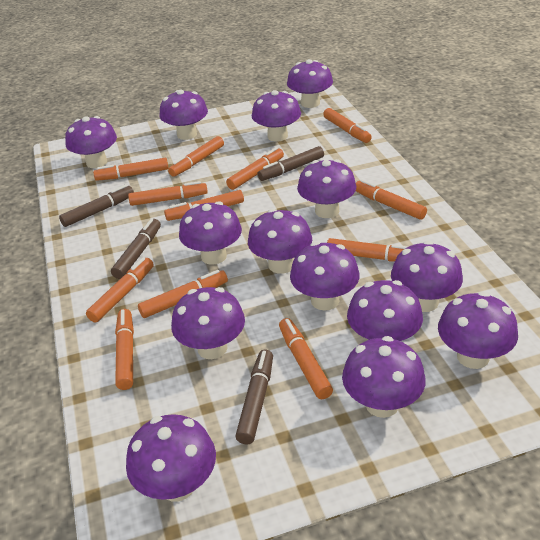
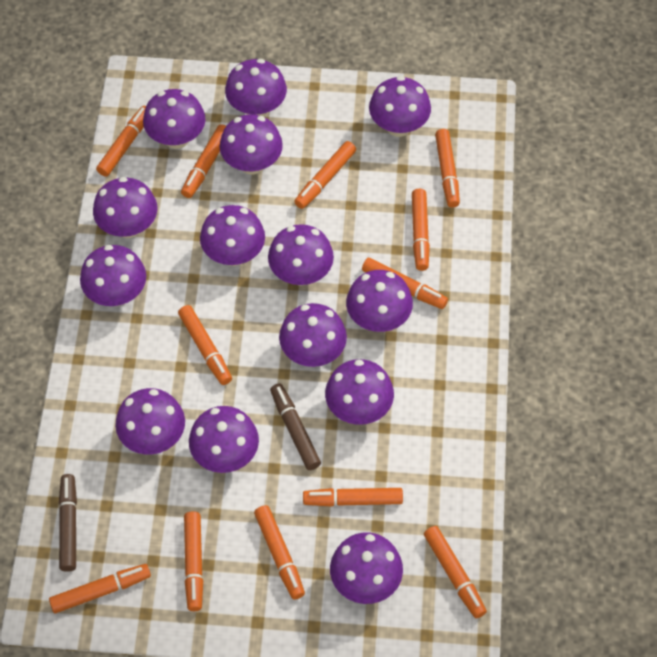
brown marker: [59,185,134,227] [111,218,161,279] [235,350,273,444] [258,146,324,181] = 4 -> [59,474,77,572] [270,383,321,470] = 2

